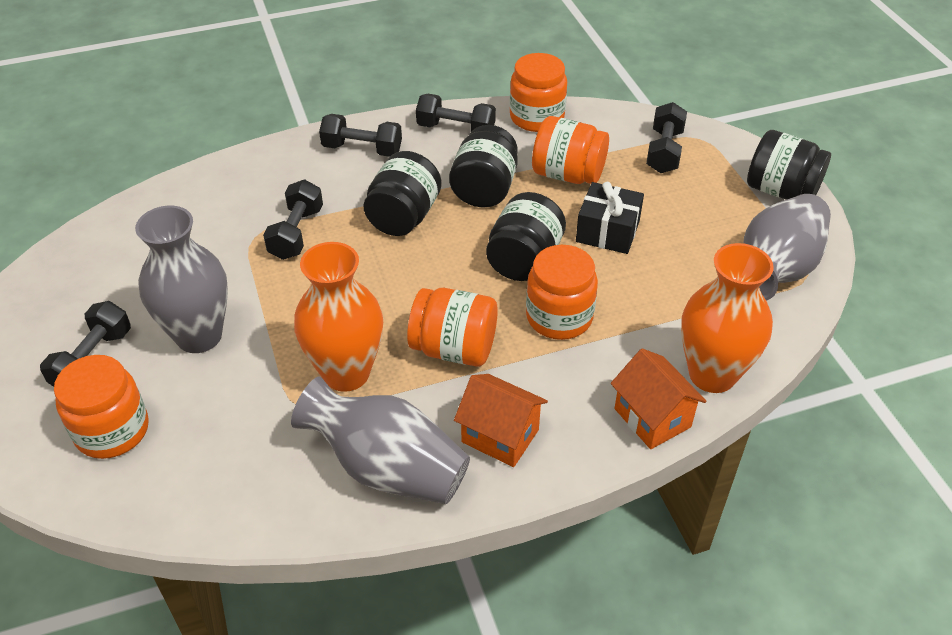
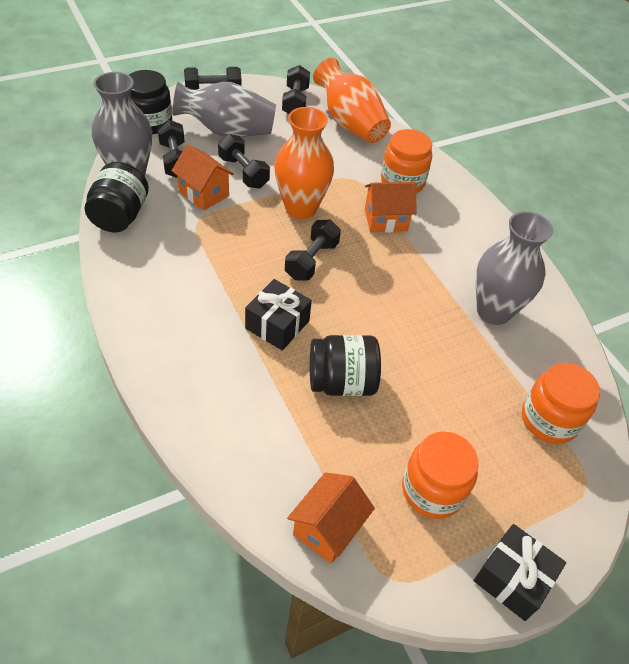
black gift: [576,182,644,254] = 1 -> [245,279,312,351] [473,524,566,621] = 2
black jar: [363,151,442,236] [449,125,518,207] [486,192,566,281] [747,130,831,200] = 4 -> [85,162,149,232] [129,70,172,134] [310,335,381,396] = 3
orange house: [454,374,548,467] [611,348,707,449] = 2 -> [172,144,234,211] [287,472,375,564] [365,182,417,233] = 3
orange jar: [54,355,149,459] [407,288,497,367] [510,53,567,132] [526,245,598,340] [532,116,609,184] = 5 -> [381,129,432,193] [402,432,478,519] [522,363,600,444] = 3

